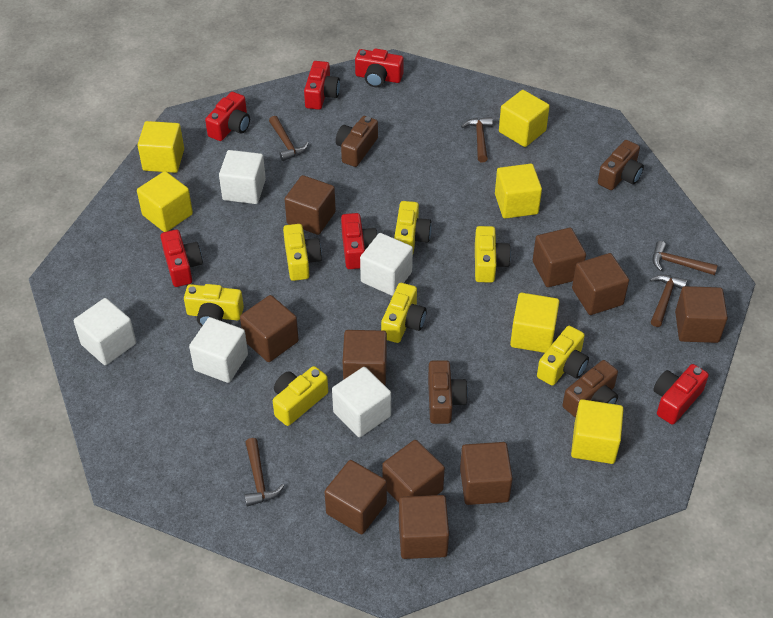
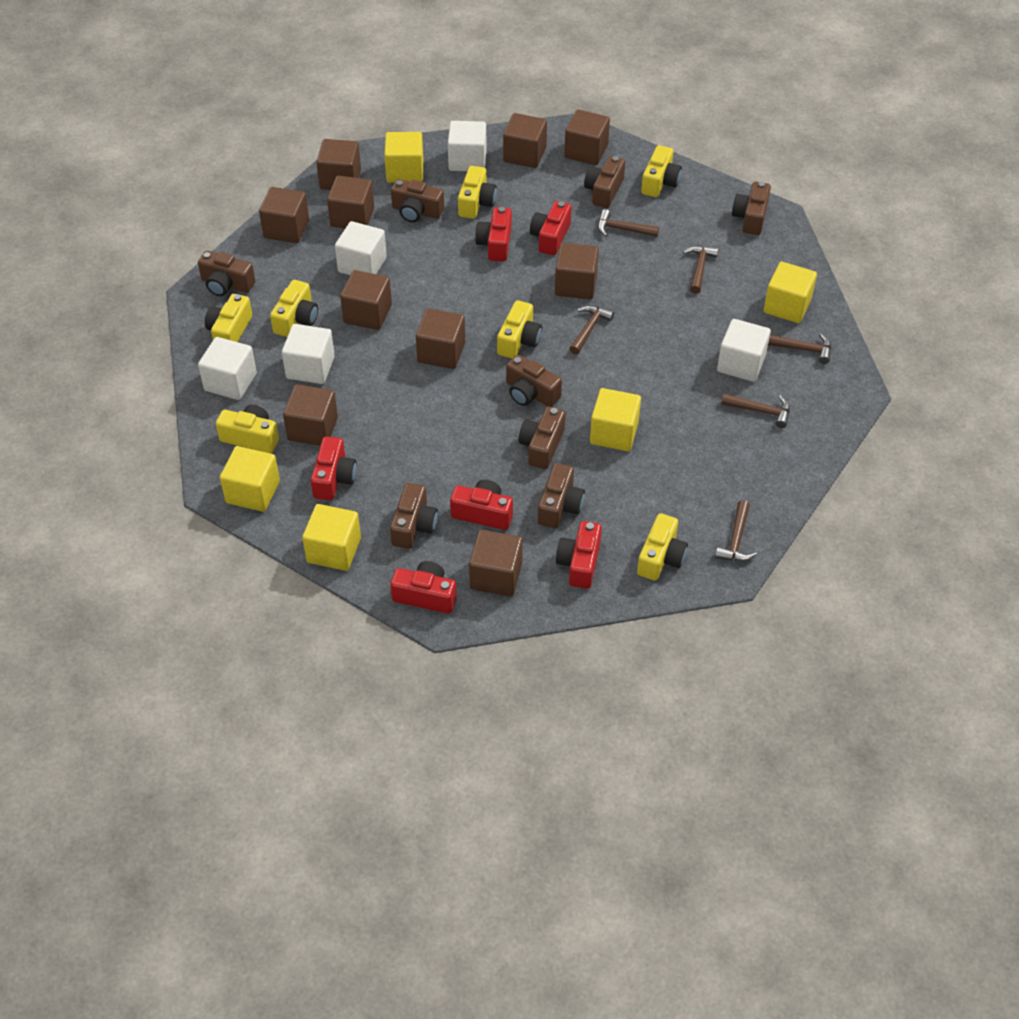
brown camera: [336,116,378,167] [428,360,468,424] [563,360,618,417] [598,140,644,190] = 4 -> [198,251,255,296] [390,483,438,549] [391,179,444,222] [506,355,562,407] [518,406,565,469] [538,463,585,528] [584,156,625,208] [732,182,771,235] = 8
brown hammer: [245,438,284,506] [269,116,309,161] [461,117,493,162] [650,274,688,327] [652,241,718,275] = 5 -> [569,305,614,355] [598,209,659,237] [683,245,719,294] [715,500,757,562] [721,393,790,428] [768,333,831,364] = 6
yellow cube: [137,171,193,232] [138,121,184,173] [495,164,542,219] [499,90,550,147] [510,293,559,353] [571,399,624,464] = 6 -> [220,446,280,512] [302,504,361,571] [384,132,423,183] [590,388,641,451] [764,262,817,323] = 5

